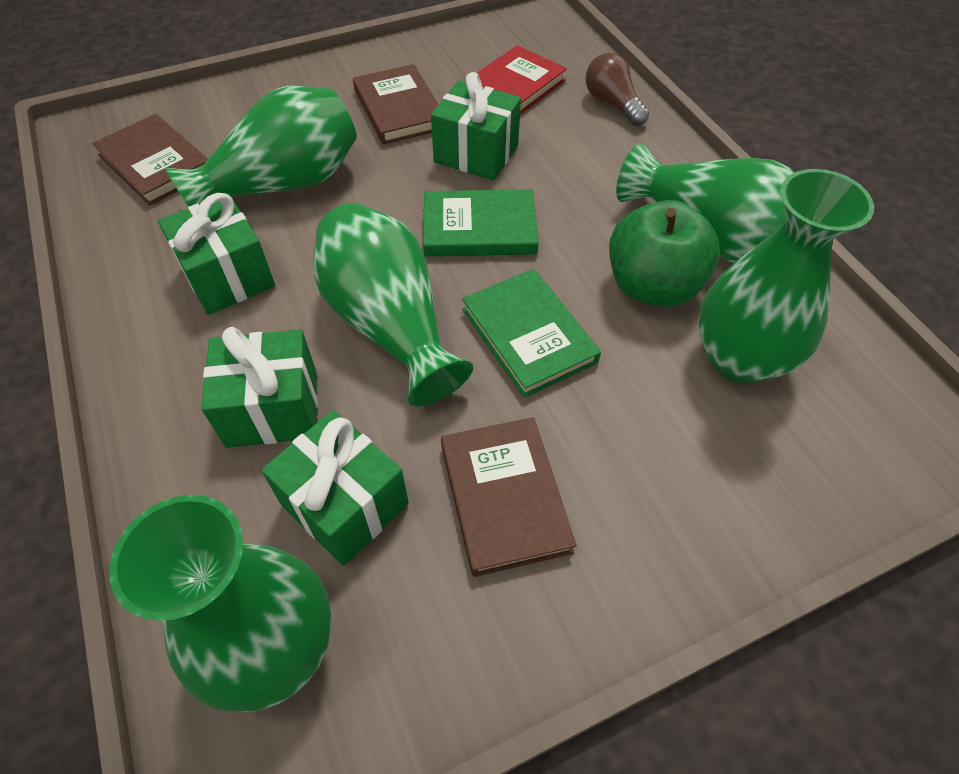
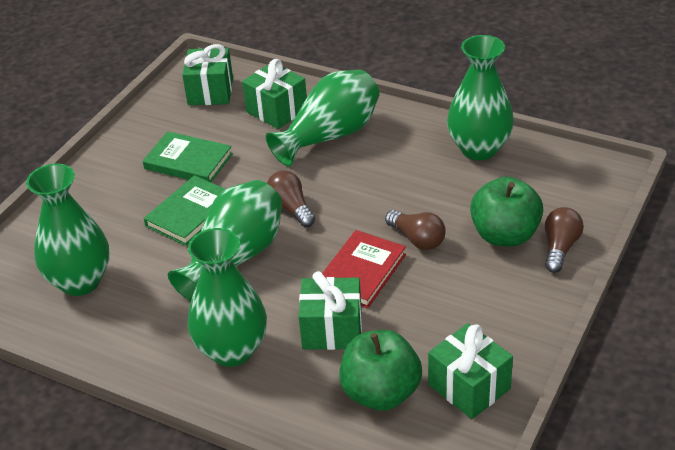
brown book: [92,114,208,205] [353,64,439,145] [441,417,577,577] = 3 -> none = 0
brown light bulb: [586,53,649,126] = 1 -> [267,170,315,227] [385,210,446,250] [545,207,584,273] = 3
green apple: [609,200,720,307] = 1 -> [339,330,422,411] [470,177,543,247] = 2

